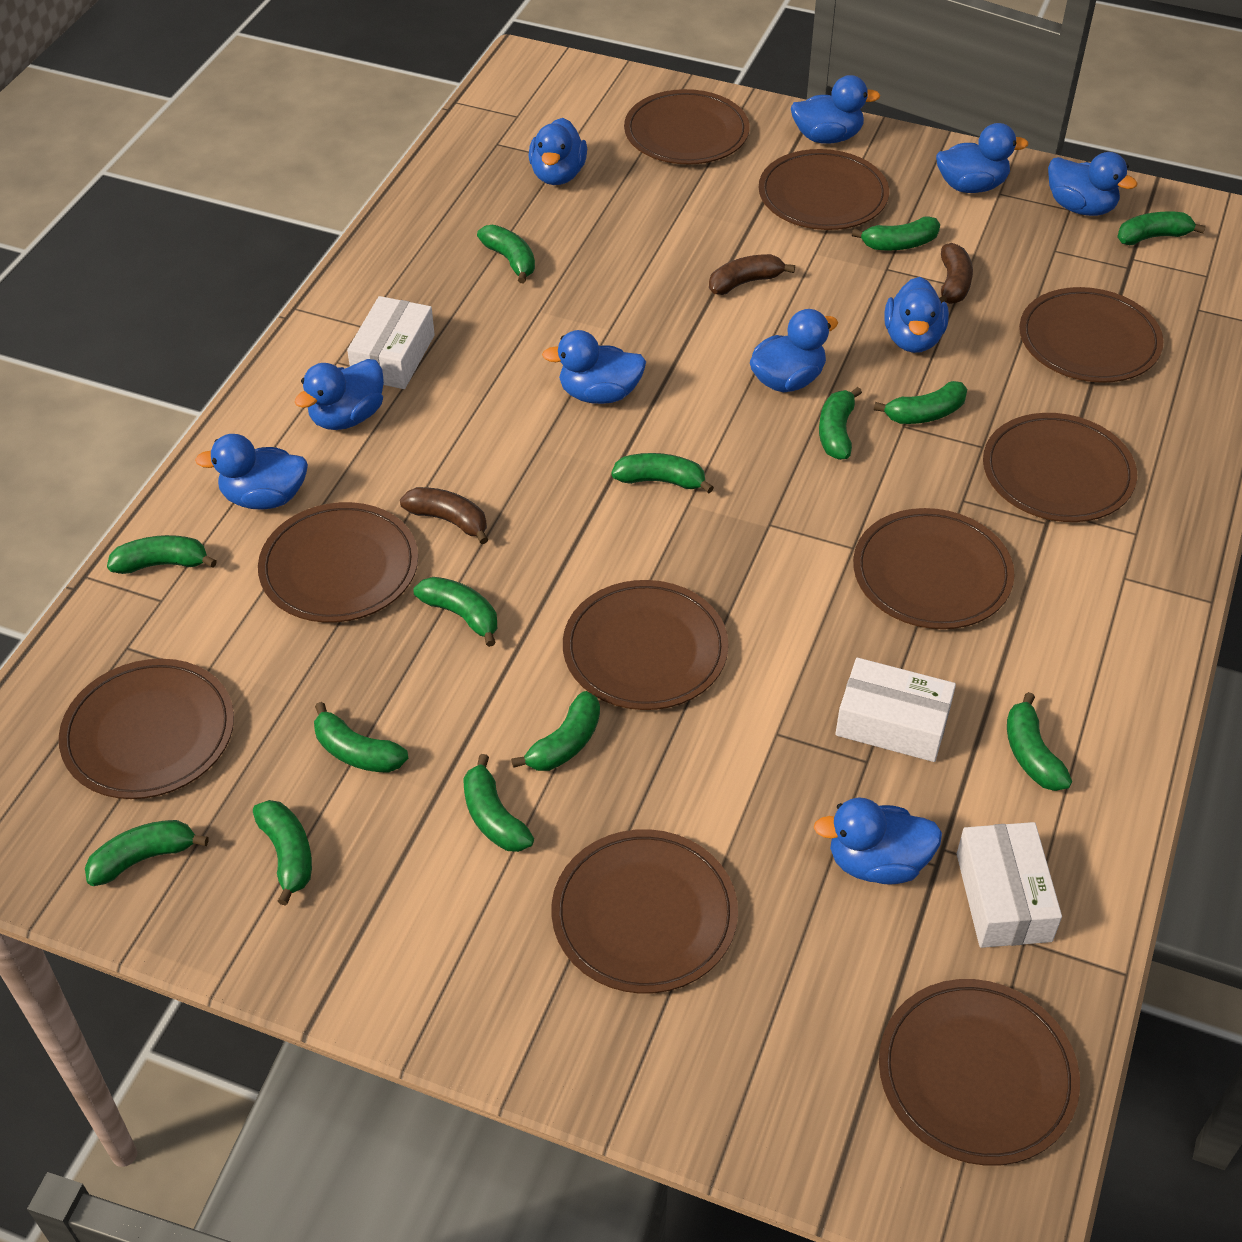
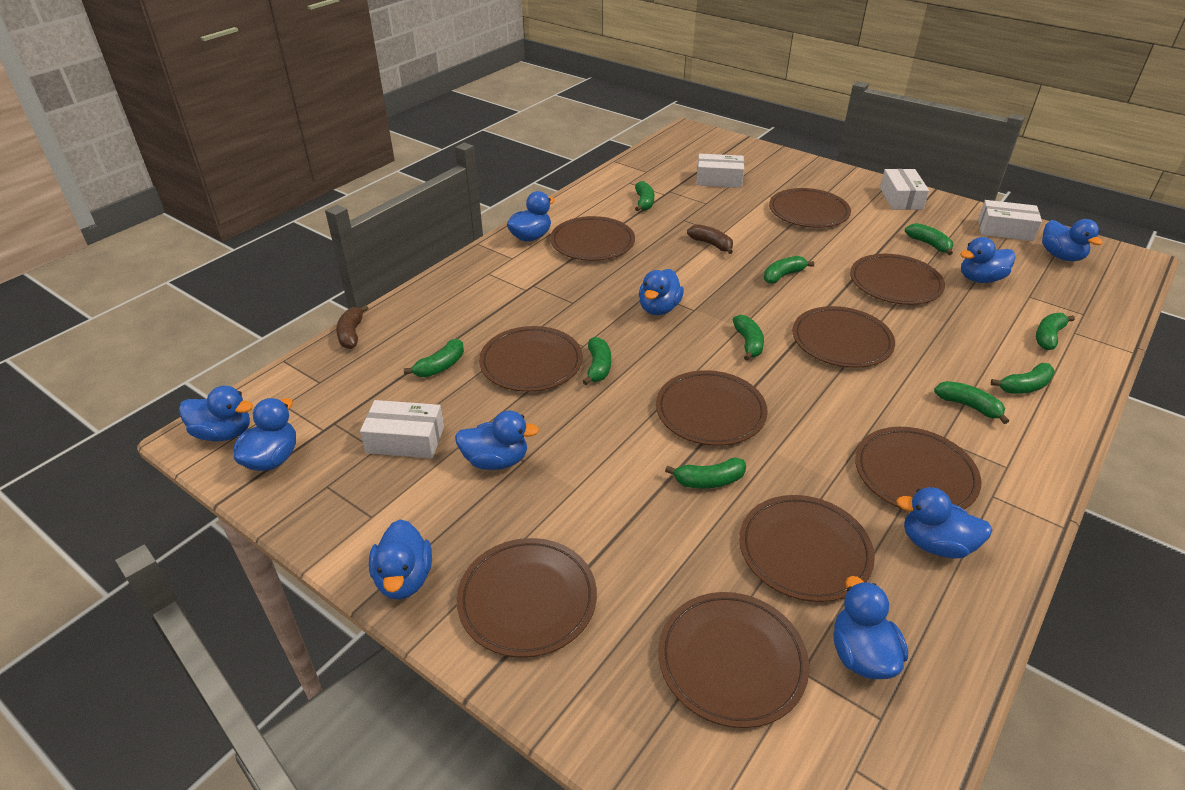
brown banana: [400,487,488,544] [709,254,795,295] [939,243,973,304] = 3 -> [336,305,368,349] [687,224,733,254] = 2
green banana: [85,820,209,886] [107,535,217,574] [253,800,312,906] [314,702,408,773] [414,577,497,647] [463,754,534,852] [477,225,535,283] [511,691,600,771] [611,453,714,493] [819,387,862,460] [852,216,940,250] [874,381,967,424] [1007,692,1072,791] [1117,211,1206,245] = 14 -> [404,339,464,377] [583,337,611,385] [635,181,654,211] [665,458,746,489] [733,315,764,361] [764,256,814,284] [905,223,953,255] [934,381,1009,424] [991,363,1055,394] [1036,313,1075,350] = 10
white box: [347,296,435,389] [835,658,956,762] [957,822,1062,948] = 3 -> [360,400,444,458] [697,154,744,188] [880,169,929,210] [978,200,1042,241] = 4

